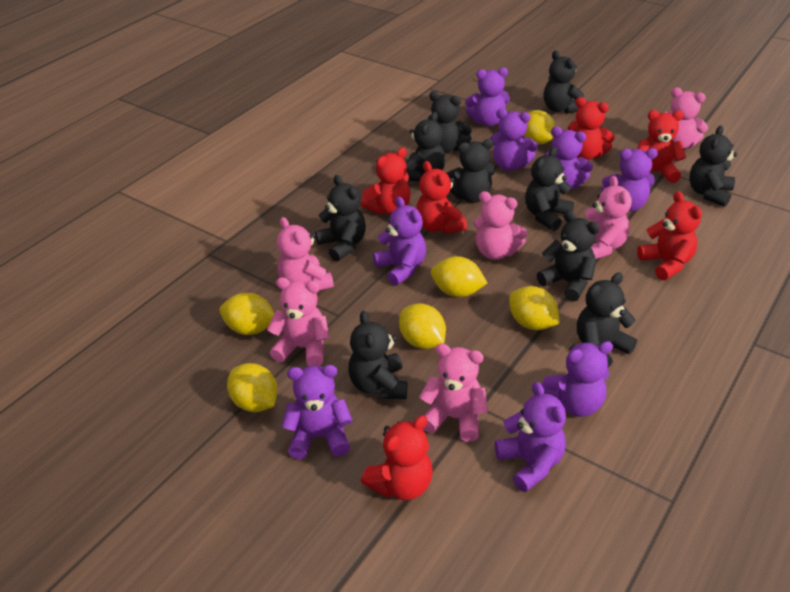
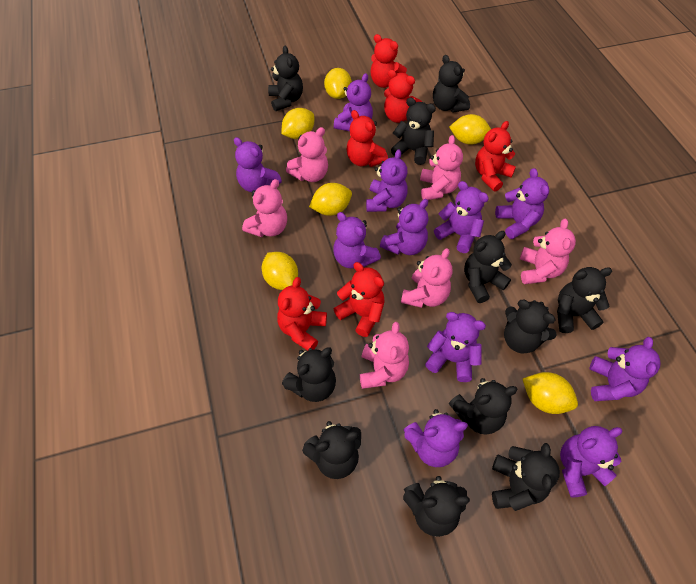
black teddy bear: [315,175,366,262] [348,311,407,399] [406,112,446,182] [428,91,472,153] [447,139,495,203] [525,147,574,231] [537,210,600,302] [544,51,584,114] [577,273,637,367] [689,125,737,207] = 10 -> [268,46,303,111] [282,348,336,402] [302,421,361,479] [391,97,436,165] [403,476,470,537] [433,55,470,112] [449,378,518,435] [464,231,512,303] [492,443,560,511] [504,300,556,354] [557,267,612,333] = 11
purple teddy bear: [281,365,353,459] [373,196,426,286] [465,67,510,126] [490,109,538,171] [495,382,566,492] [541,341,613,417] [545,126,593,189] [601,148,658,212] = 8 -> [234,137,282,192] [333,212,381,268] [334,73,373,131] [366,149,408,212] [380,199,428,255] [404,409,468,467] [425,312,486,382] [434,181,489,253] [495,168,549,239] [560,426,623,498] [590,337,660,401] = 11

